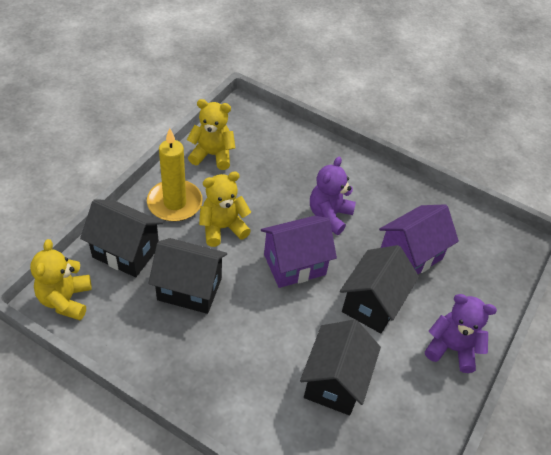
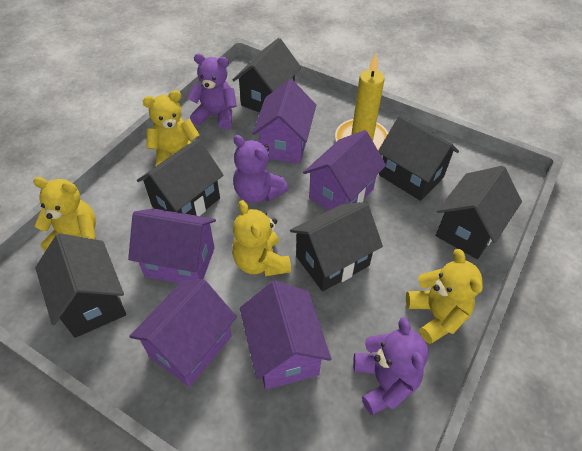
black house: [80,199,163,277] [148,238,227,314] [300,319,381,415] [340,245,419,333] = 4 -> [35,233,126,338] [137,139,224,216] [233,38,301,113] [290,202,383,291] [378,115,459,201] [436,166,522,259] = 6
purple house: [261,216,337,288] [379,204,459,274] = 2 -> [128,208,216,284] [129,279,237,387] [240,281,331,389] [252,79,316,164] [303,130,386,210] = 5
purple teddy bear: [310,157,356,235] [425,294,497,373] = 2 -> [187,54,237,130] [233,135,288,203] [353,317,429,415] = 3
yellow teddy bear: [30,239,92,320] [187,99,235,170] [199,172,251,247] = 3 -> [33,177,96,251] [143,90,200,167] [232,200,291,277] [406,249,483,344] = 4

